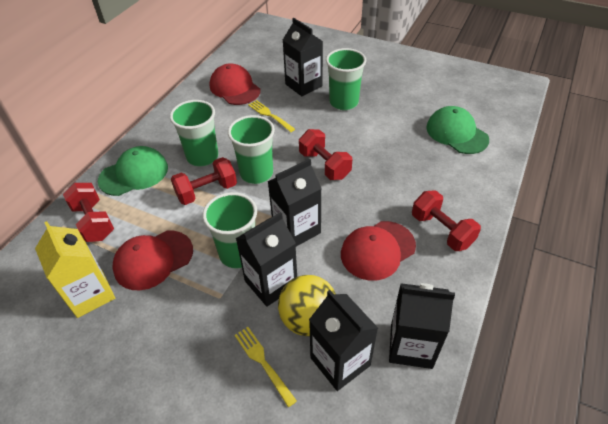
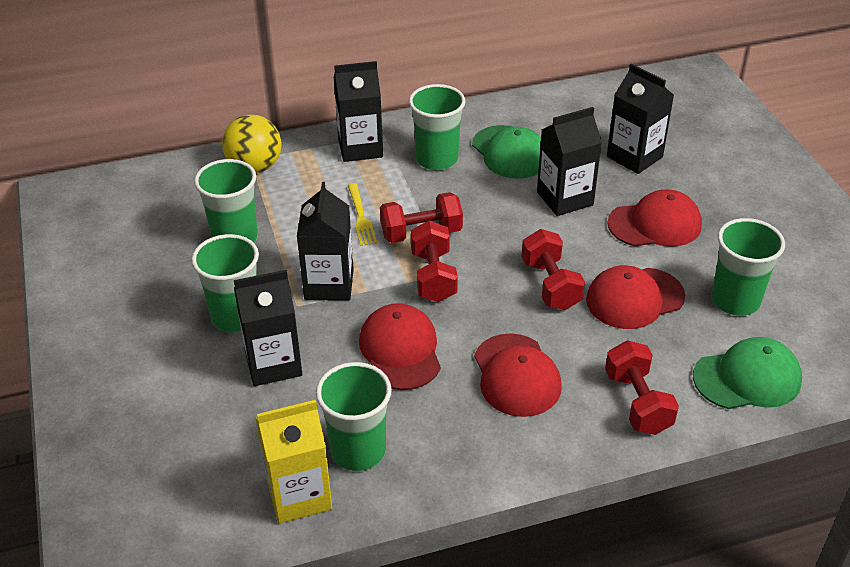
green cup: [170,100,219,166] [203,192,257,269] [228,115,275,184] [326,48,366,110] = 4 -> [191,234,259,333] [194,159,258,243] [316,362,392,471] [409,84,466,170] [711,218,785,316] = 5
red cap: [112,231,193,290] [210,63,261,105] [341,221,416,281] = 3 -> [359,303,441,390] [474,333,562,417] [586,265,685,329] [607,189,702,247] = 4
yellow fork: [234,327,297,407] [248,100,295,132] = 2 -> [348,183,377,246] = 1

